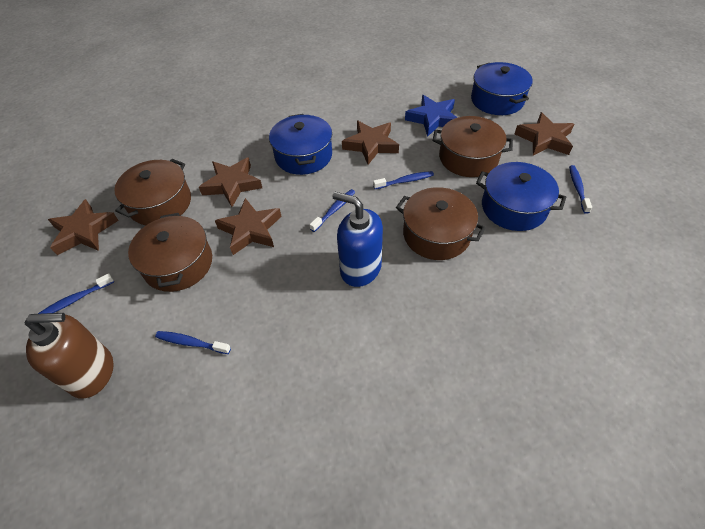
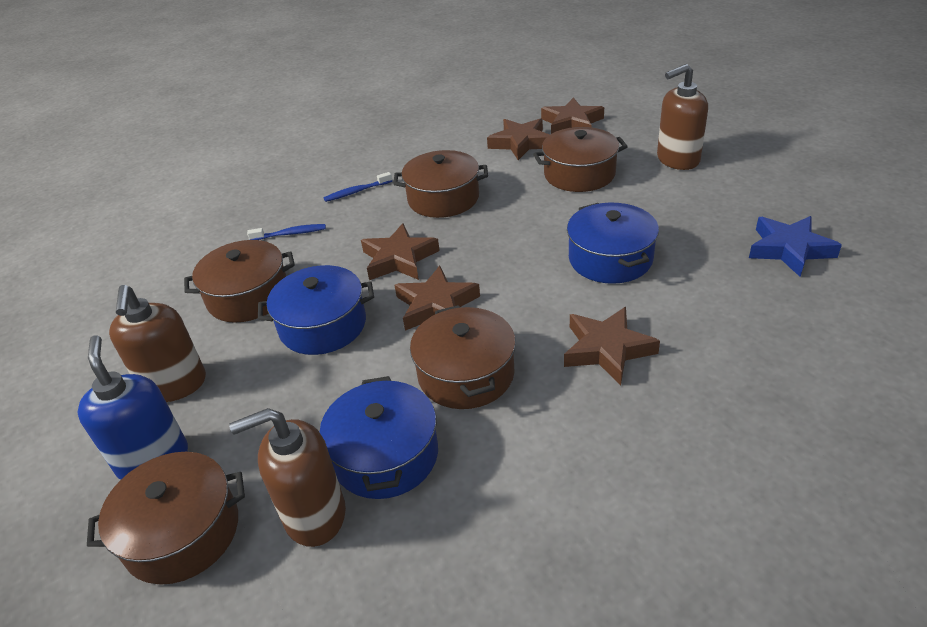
blue toothbrush: [38,273,114,314] [155,331,231,354] [310,189,355,232] [373,171,434,189] [569,165,592,214] = 5 -> [247,224,326,240] [323,172,392,202] = 2
brown pot: [114,159,191,225] [128,213,212,292] [396,187,486,260] [433,116,513,177] = 4 -> [87,452,245,585] [184,240,295,323] [394,150,488,218] [410,305,516,409] [533,127,628,192] = 5
brown soap dispenser: [25,313,114,398] = 1 -> [109,285,206,402] [229,408,346,547] [657,64,708,170] = 3

